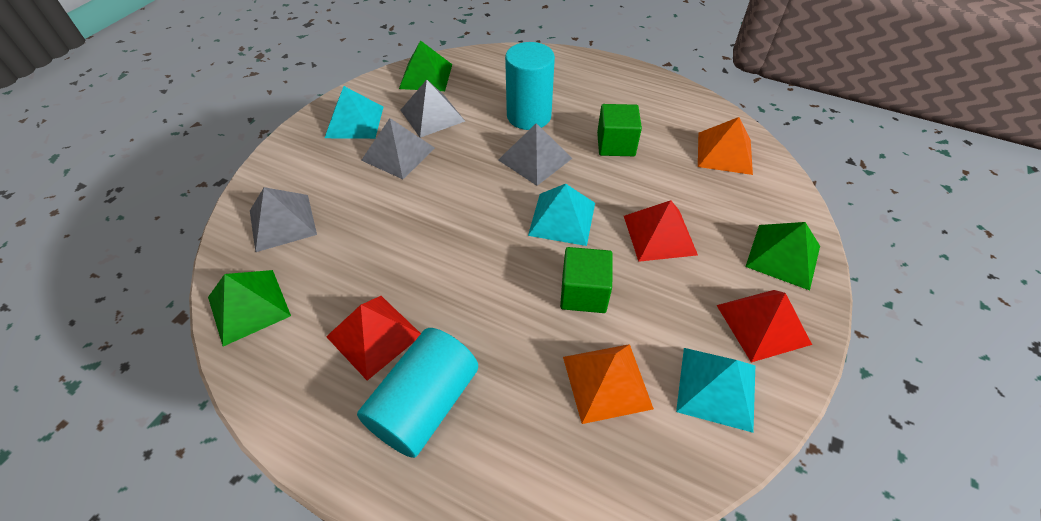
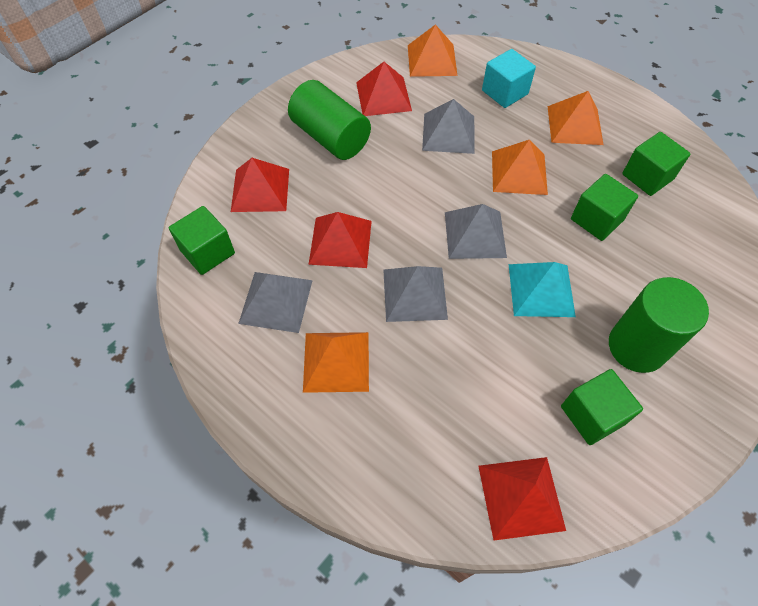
green cube: [560,247,613,313] [597,104,642,156] = 2 -> [169,206,235,275] [561,369,643,445] [571,174,638,241] [622,132,690,196] = 4
green cylinder: none = 0 -> [288,80,371,160] [609,277,709,373] = 2
green pyramid: [208,270,291,346] [399,40,452,91] [745,222,820,290] = 3 -> none = 0
orange pyramid: [563,344,654,424] [698,117,753,175] = 2 -> [303,332,369,393] [408,24,457,77] [492,140,548,195] [548,91,603,145] = 4
red pyramid: [326,296,421,381] [624,200,698,262] [717,290,812,362] = 3 -> [231,158,289,212] [309,212,372,268] [356,62,412,116] [478,457,566,540] = 4
turquoise cube: none = 0 -> [482,49,536,108] = 1
turquoise cylinder: [357,328,478,458] [505,42,555,130] = 2 -> none = 0
turquoise pyramid: [325,86,383,139] [528,184,595,246] [676,348,755,433] = 3 -> [509,262,576,317] = 1

